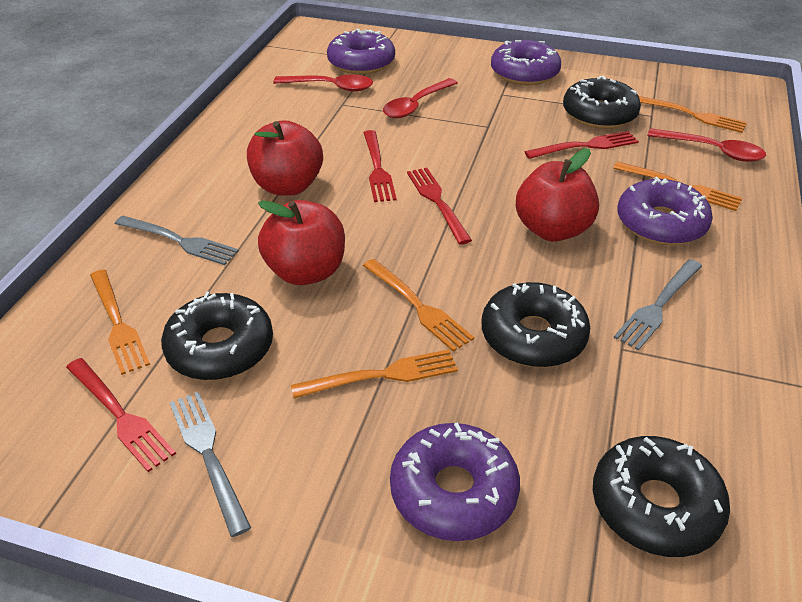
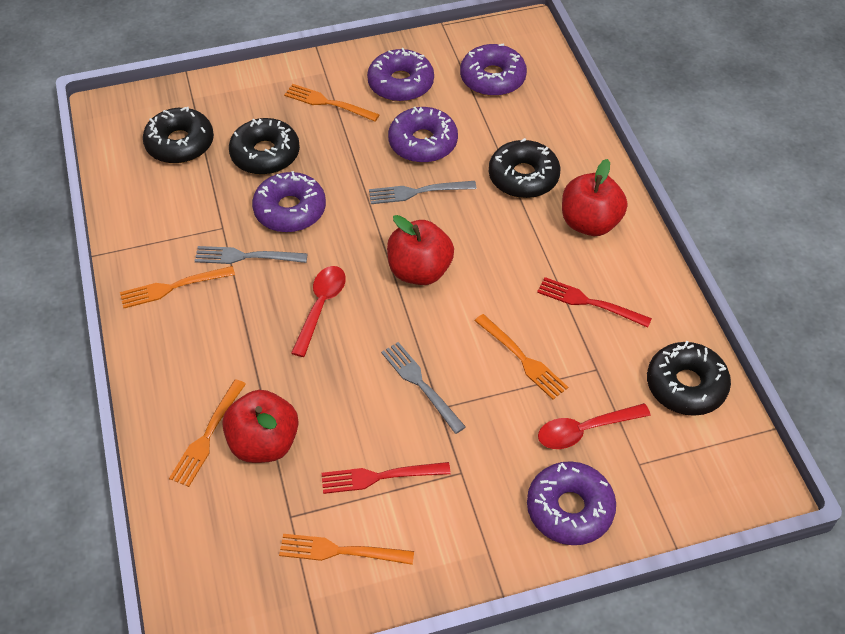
purple donut: [327,28,395,75] [390,422,520,541] [491,40,561,86] [617,177,713,245] = 4 -> [252,171,326,233] [367,48,434,102] [388,107,458,163] [460,43,527,96] [527,461,616,545] = 5
red fork: [66,358,176,472] [364,130,397,202] [407,168,472,244] [525,131,639,159] = 4 -> [322,462,451,494] [537,277,652,328] = 2
red spoon: [273,74,373,92] [383,78,458,118] [647,128,766,162] = 3 -> [291,266,346,357] [538,403,651,449] = 2

